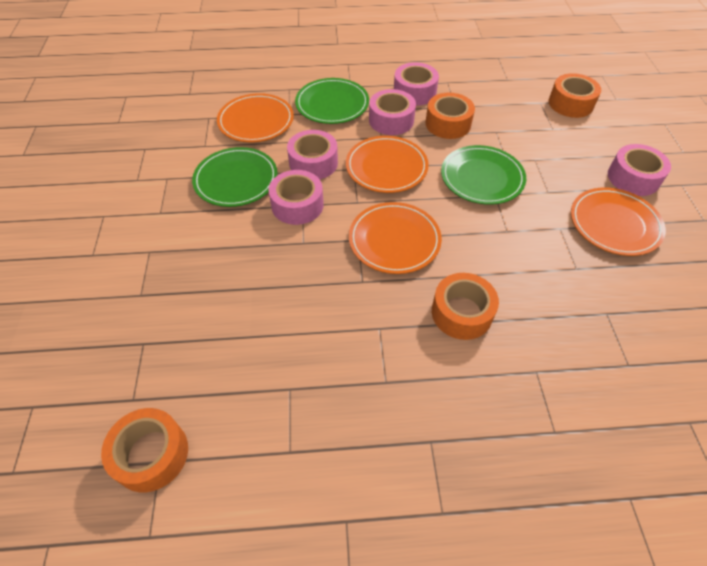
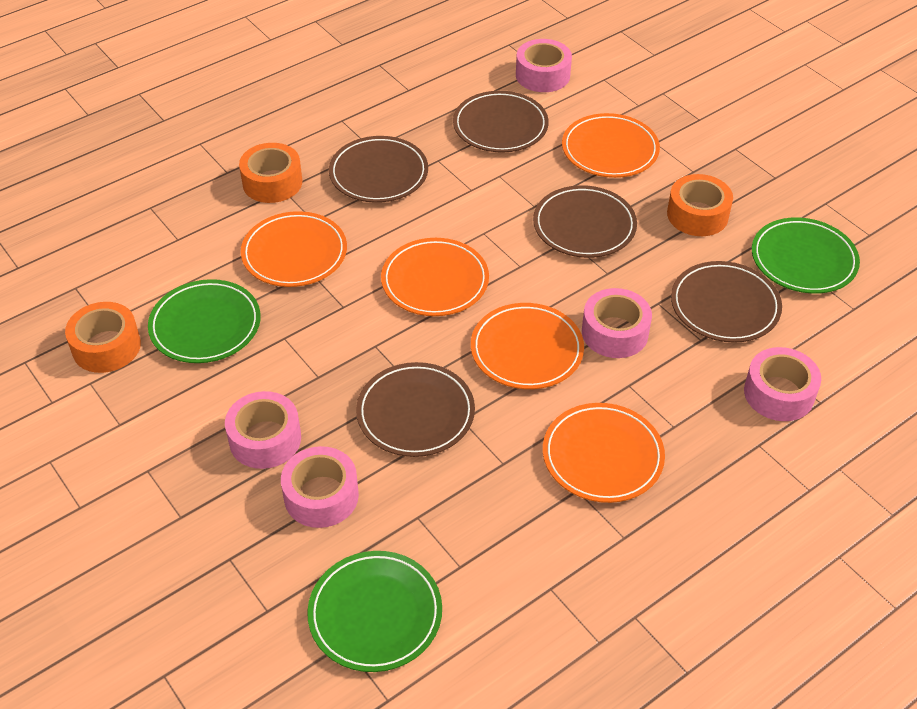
brown plate: none = 0 -> [329,136,428,203] [356,362,475,457] [453,91,549,153] [533,185,637,258] [671,261,782,343] = 5
orange plate: [217,93,294,142] [346,136,429,193] [349,202,442,274] [571,188,666,256] = 4 -> [241,211,347,287] [381,238,489,316] [471,303,584,389] [543,403,665,503] [562,113,660,178] = 5
orange tape: [101,408,188,492] [425,93,475,139] [432,273,499,340] [549,73,601,118] = 4 -> [65,302,141,373] [239,143,302,203] [667,174,733,236] = 3

